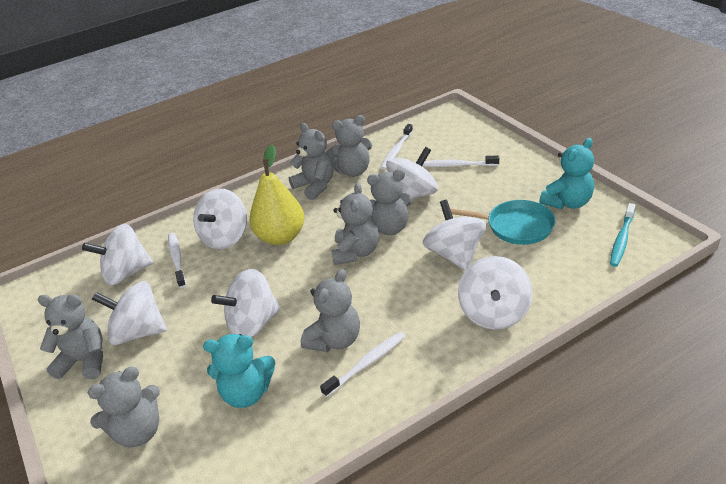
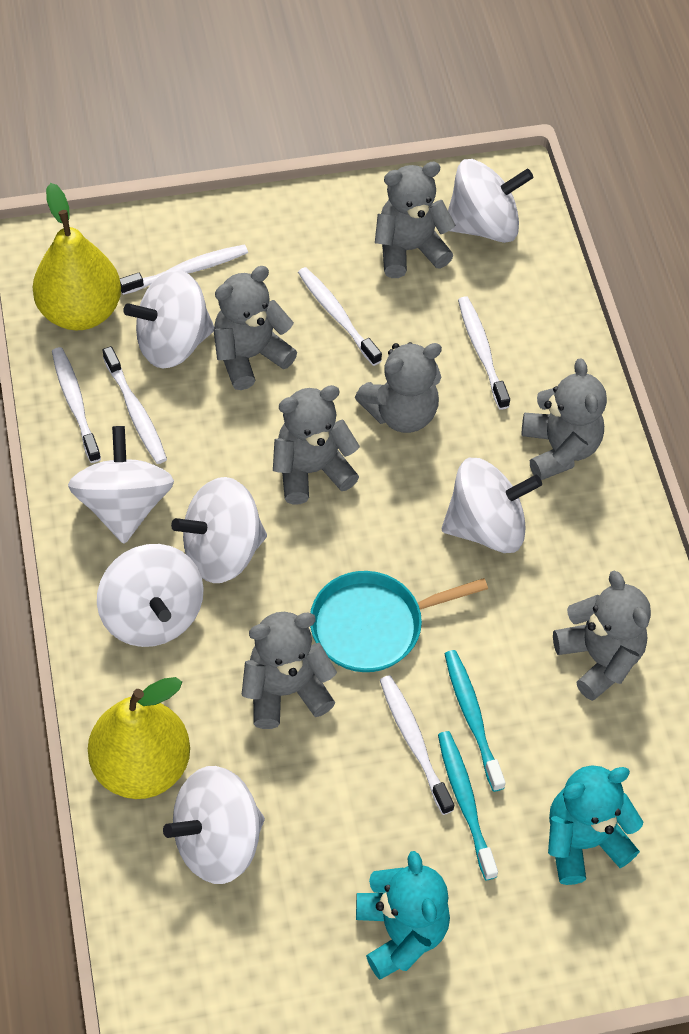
turquoise toothbrush: [610,203,635,267] = 1 -> [438,731,498,880] [445,650,506,792] = 2
white toothbrush: [168,233,186,288] [320,332,405,397] [380,124,413,170] [422,156,499,167] = 4 -> [52,347,101,463] [103,346,167,464] [120,244,248,295] [298,267,382,366] [380,675,454,815] [458,296,510,410] = 6
yellow pear: [249,145,305,245] = 1 -> [32,183,121,330] [88,677,190,799] = 2

